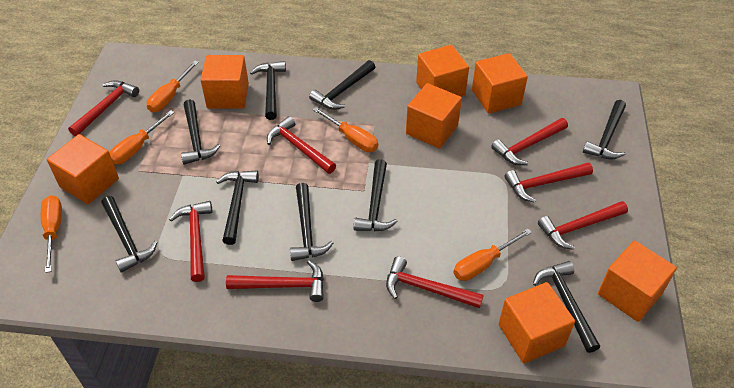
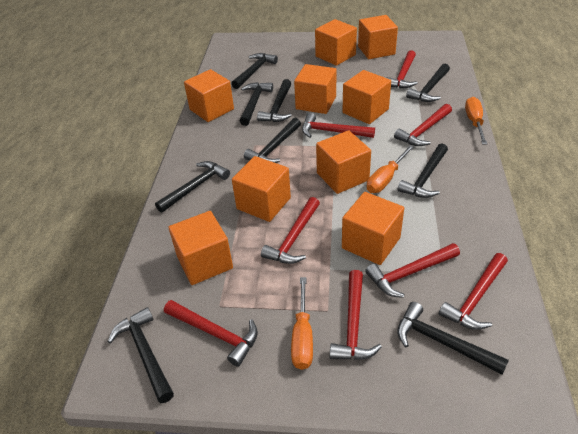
orange cube: [47,134,119,204] [201,55,249,109] [406,83,462,149] [416,45,469,97] [472,53,528,114] [498,282,575,364] [598,241,677,322] = 7 -> [168,211,233,285] [184,69,234,122] [232,156,291,222] [294,64,336,114] [315,19,357,66] [316,130,371,194] [342,70,391,124] [342,192,404,265] [358,15,398,59] = 9
orange screwdriver: [41,195,62,273] [109,110,175,165] [147,61,199,112] [313,107,378,152] [454,229,532,281] = 5 -> [291,277,313,370] [367,145,414,193] [465,97,487,145] = 3

